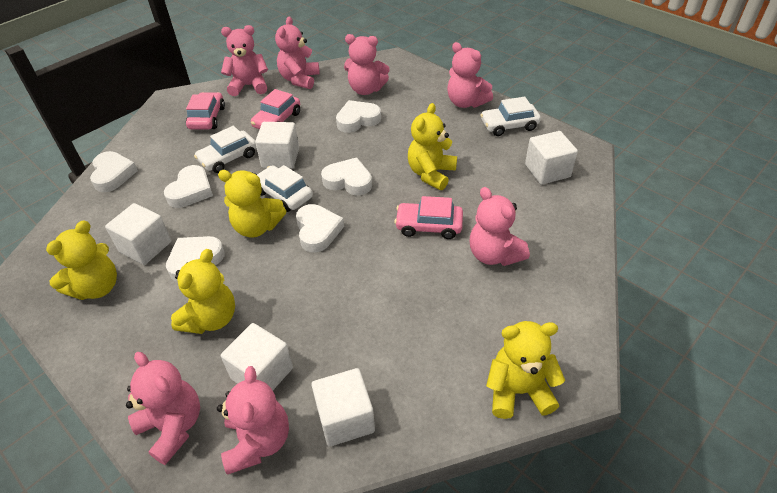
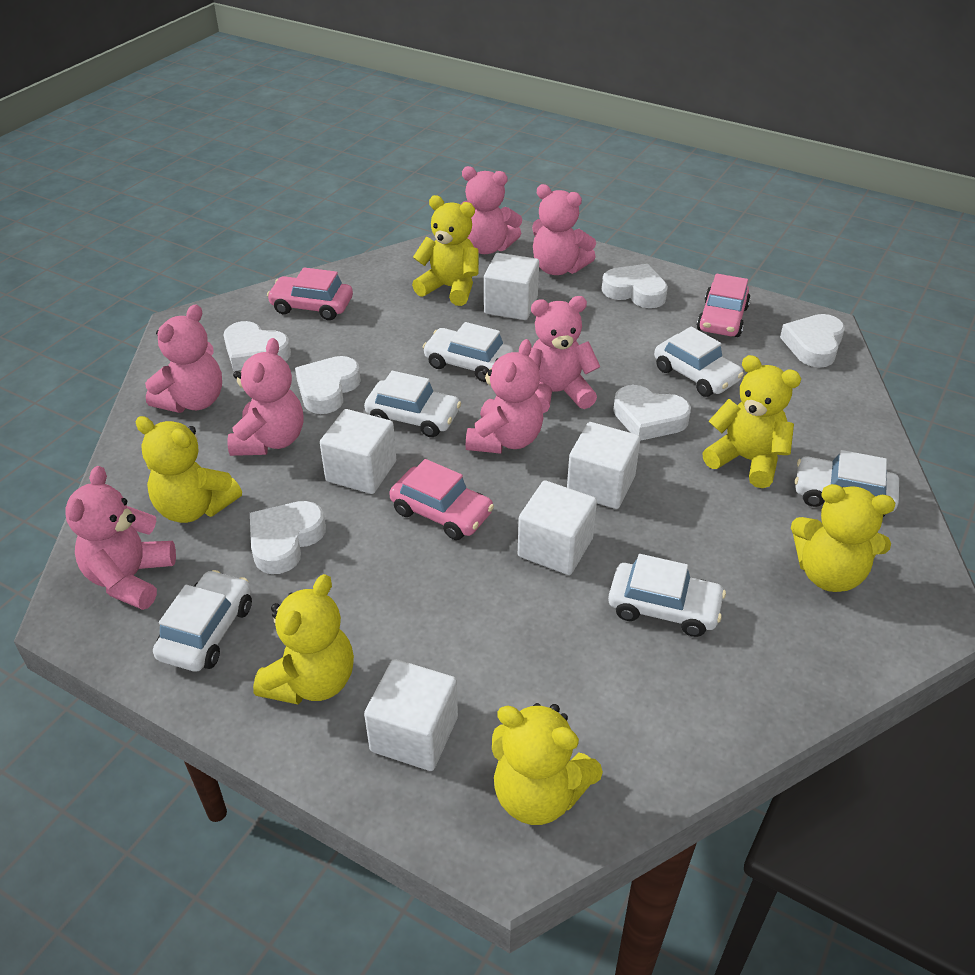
white car: [194,126,256,173] [257,165,313,212] [480,97,541,136] = 3 -> [153,570,252,671] [364,371,461,437] [423,322,513,382] [608,554,726,637] [654,327,744,397] [795,450,899,517] = 6
yellow teddy bear: [46,220,117,300] [171,249,235,334] [218,170,286,238] [408,103,457,190] [486,321,565,419] = 5 -> [135,416,242,523] [253,574,354,704] [412,195,479,306] [492,703,603,825] [702,355,801,488] [791,484,895,592] = 6

